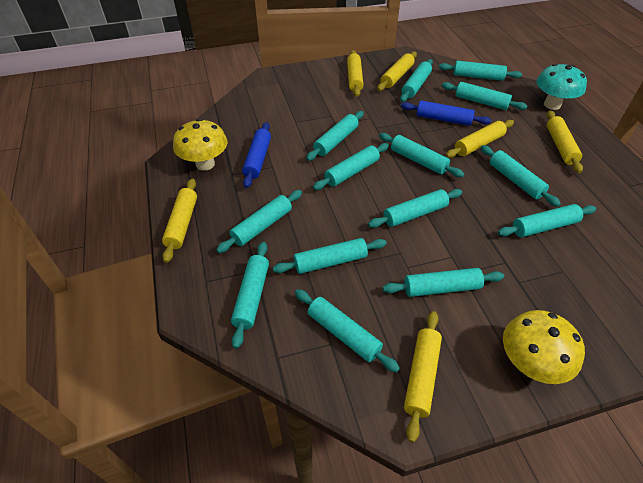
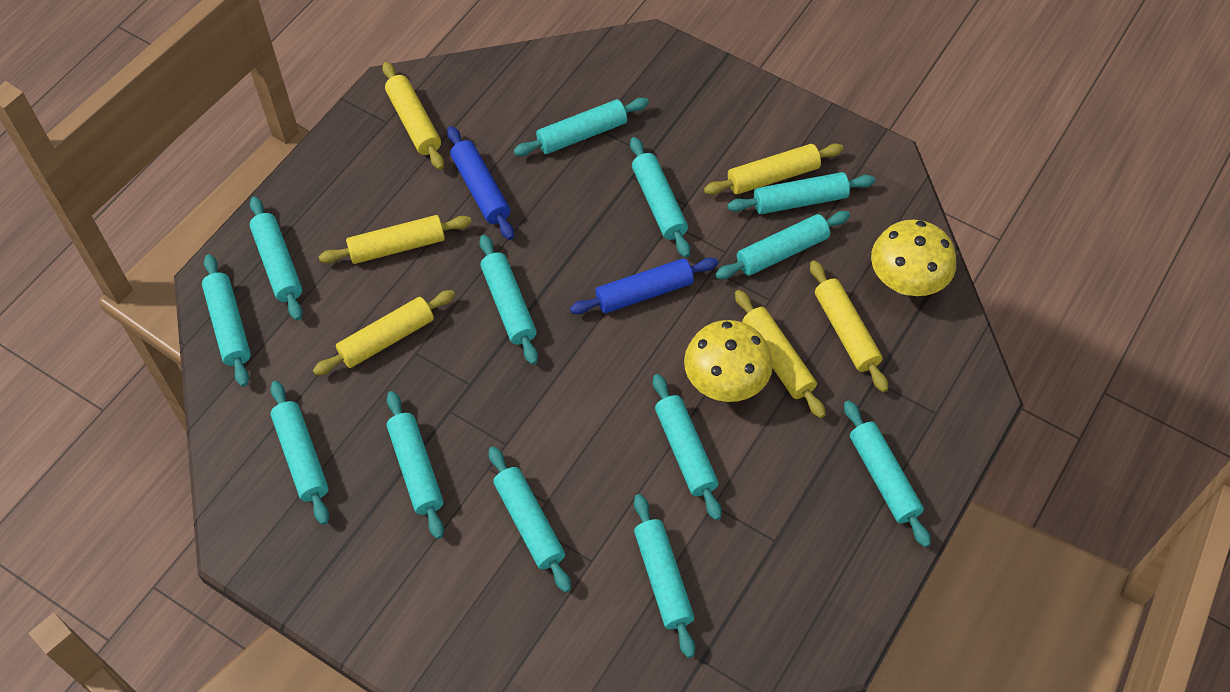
turquoise mushroom: [537,64,587,110] = 1 -> none = 0
turquoise rolling pin: [216,190,302,253] [231,242,269,349] [273,238,387,274] [295,289,400,372] [306,111,364,161] [313,143,389,190] [368,189,462,228] [379,133,464,177] [383,268,504,297] [400,59,433,102] [439,61,522,81] [442,82,527,110] [481,145,561,207] [498,204,596,237] = 14 -> [202,254,251,387] [250,196,303,321] [270,381,329,525] [387,391,444,539] [479,235,538,365] [489,446,571,593] [513,98,649,156] [630,137,690,258] [634,494,695,658] [653,374,722,520] [715,211,850,279] [727,172,875,214] [844,400,931,547] = 13

